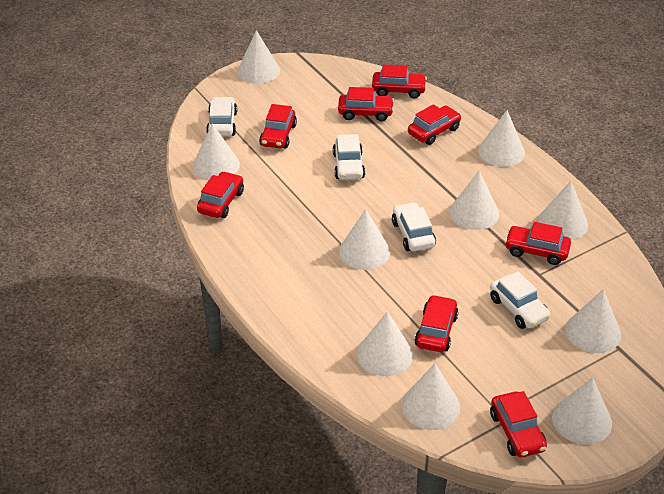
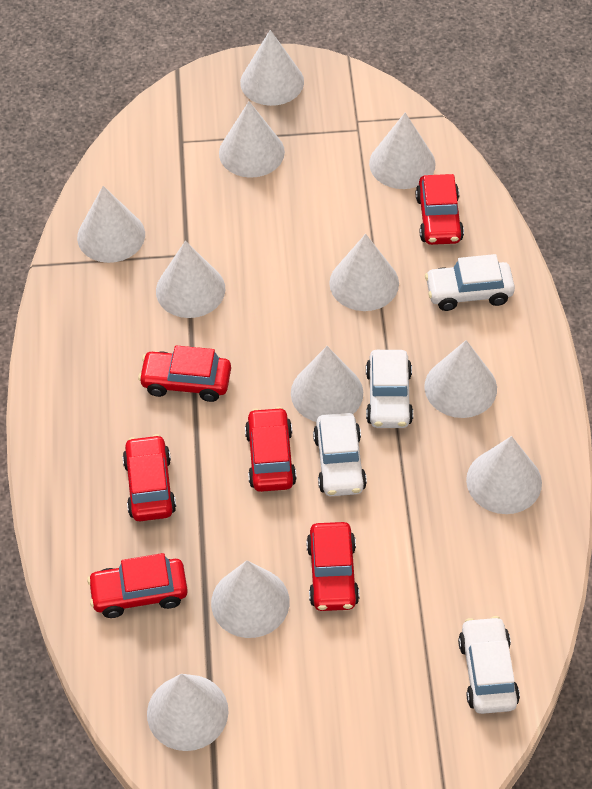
red car: [197,171,244,218] [259,104,297,149] [338,87,394,121] [372,64,427,98] [408,104,461,145] [414,295,458,352] [490,391,547,458] [505,222,571,265] = 8 -> [87,553,188,618] [122,434,176,521] [138,345,231,402] [245,407,297,492] [306,522,359,611] [416,174,464,245] = 6
white cone: [192,123,240,181] [237,30,280,84] [339,209,390,270] [357,312,413,376] [401,364,460,430] [449,170,499,230] [478,110,525,167] [538,181,588,240] [552,378,612,445] [565,289,621,353] = 10 -> [77,186,145,263] [147,674,228,751] [156,241,225,318] [211,560,290,638] [219,101,285,178] [240,30,304,106] [291,346,363,422] [329,234,399,311] [369,113,436,189] [424,340,497,418] [466,436,542,514] = 11

